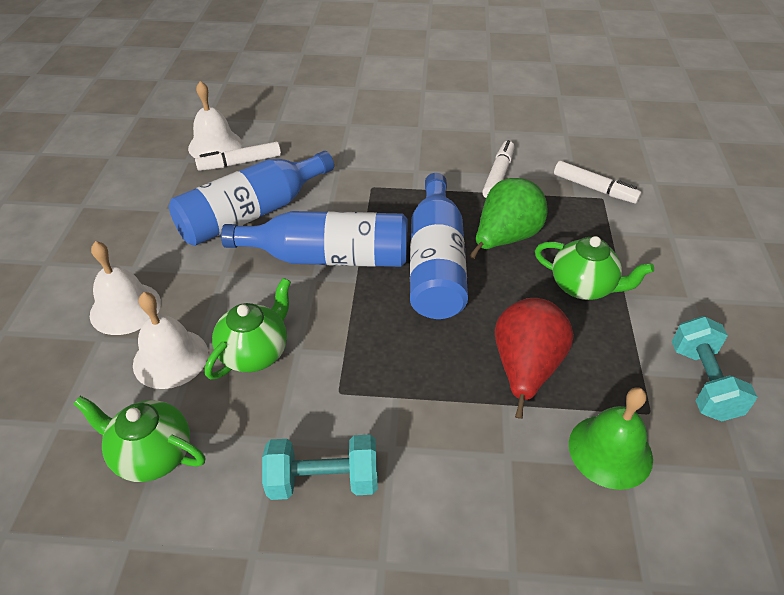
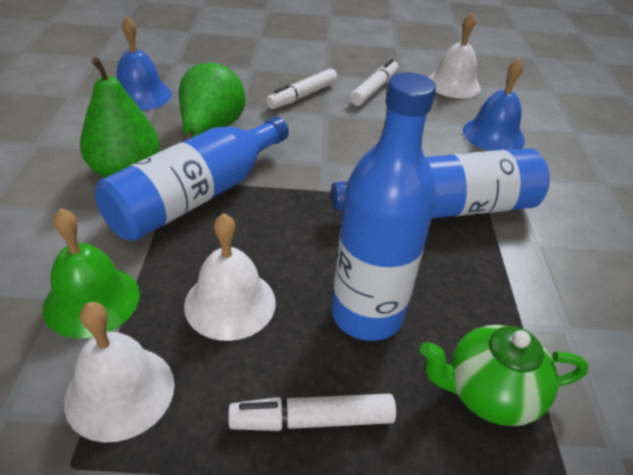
blue bell: none = 0 -> [117,16,172,111] [463,58,525,151] = 2
green pear: [469,178,547,259] = 1 -> [80,57,160,178] [179,62,246,141] = 2
green teapot: [73,396,205,482] [205,278,291,380] [535,236,654,300] = 3 -> [420,325,589,426] = 1
red pear: [495,298,574,419] = 1 -> none = 0
turquoise dumbbell: [262,435,378,500] [672,316,757,421] = 2 -> none = 0

